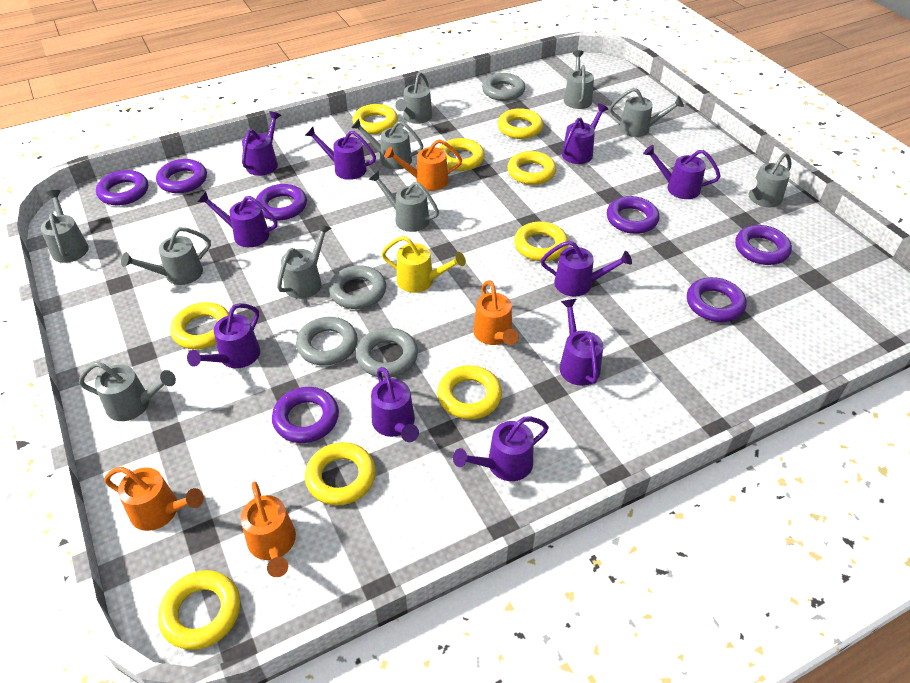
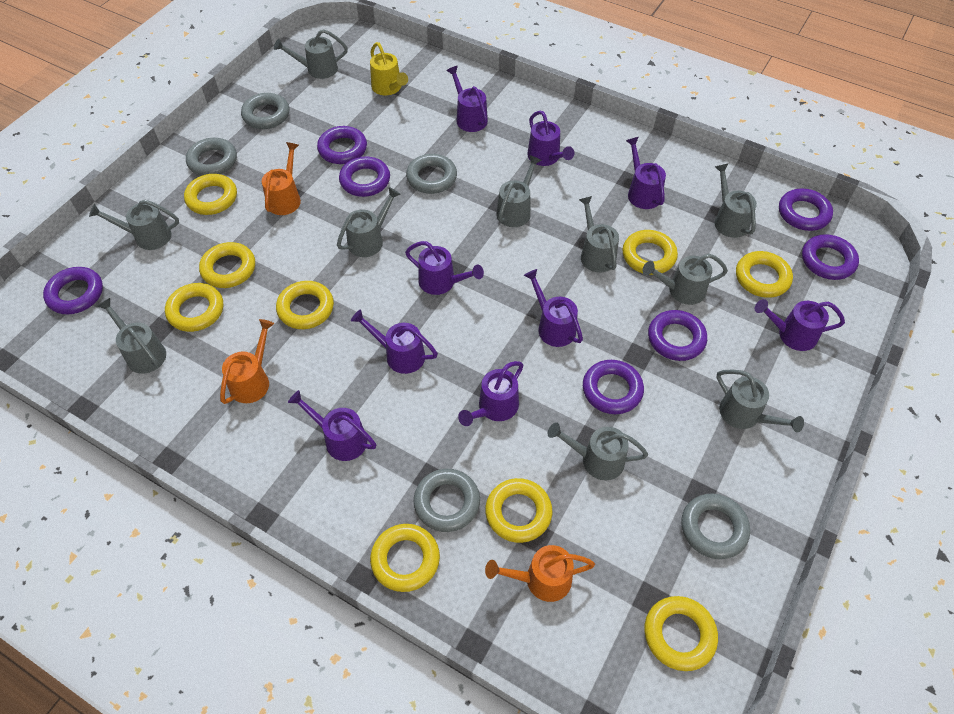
grey ring: [296,317,358,366] [329,265,386,309] [356,328,418,378] [482,73,525,101] = 4 -> [186,138,237,176] [241,93,289,129] [406,154,457,194] [414,469,480,532] [681,493,750,559] = 5
orange watering can: [104,467,204,531] [241,481,296,577] [384,139,462,191] [473,280,519,345] = 4 -> [220,319,274,404] [262,142,301,215] [485,545,595,602] = 3
purple watering can: [187,303,260,368] [198,192,278,247] [242,111,281,176] [305,127,376,180] [371,367,419,442] [453,416,549,481] [541,241,632,297] [559,299,603,386] [562,103,608,164] [643,145,720,199] = 10 -> [288,390,376,461] [351,309,438,374] [405,241,484,295] [446,66,488,132] [458,361,523,426] [524,269,583,347] [527,111,574,166] [626,137,666,209] [755,299,845,351] = 9

